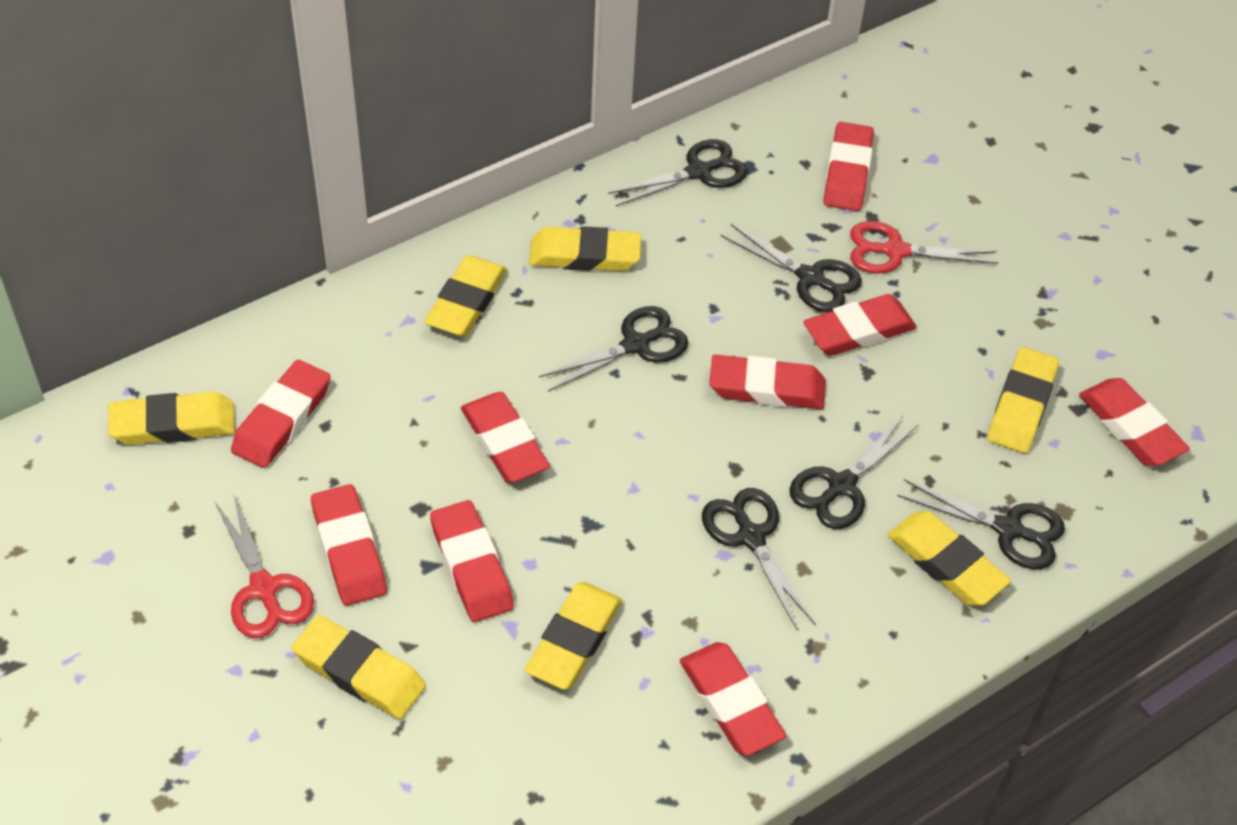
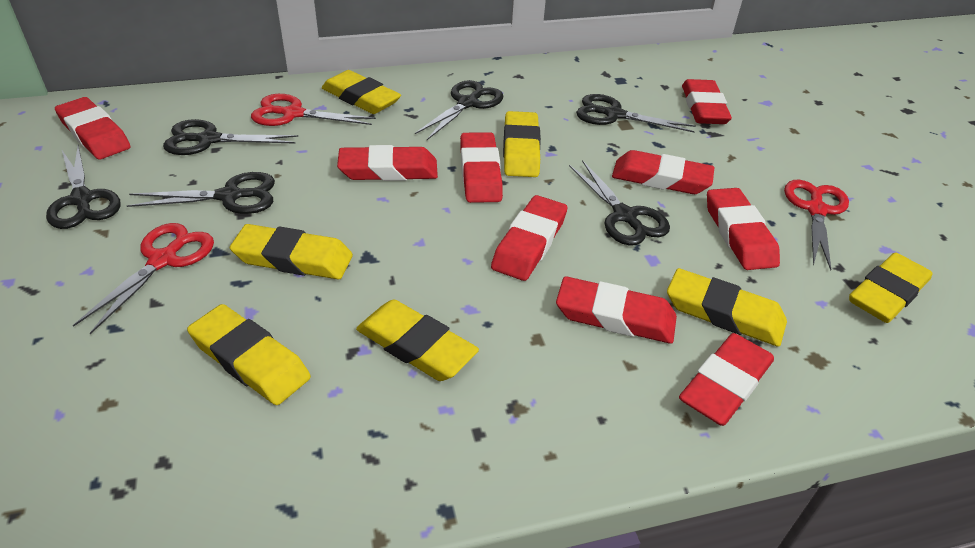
red scissors: [215,495,314,638] [850,221,998,273] = 2 -> [73,223,214,334] [251,94,376,126] [784,180,849,271] = 3

